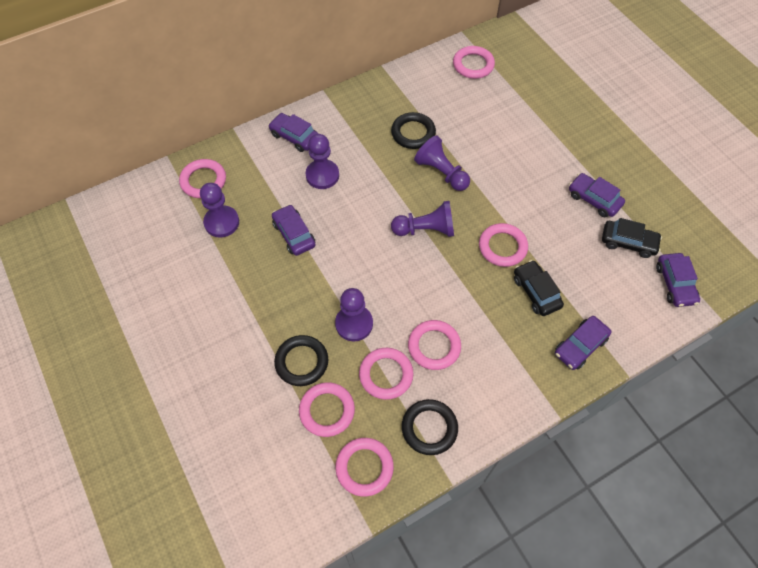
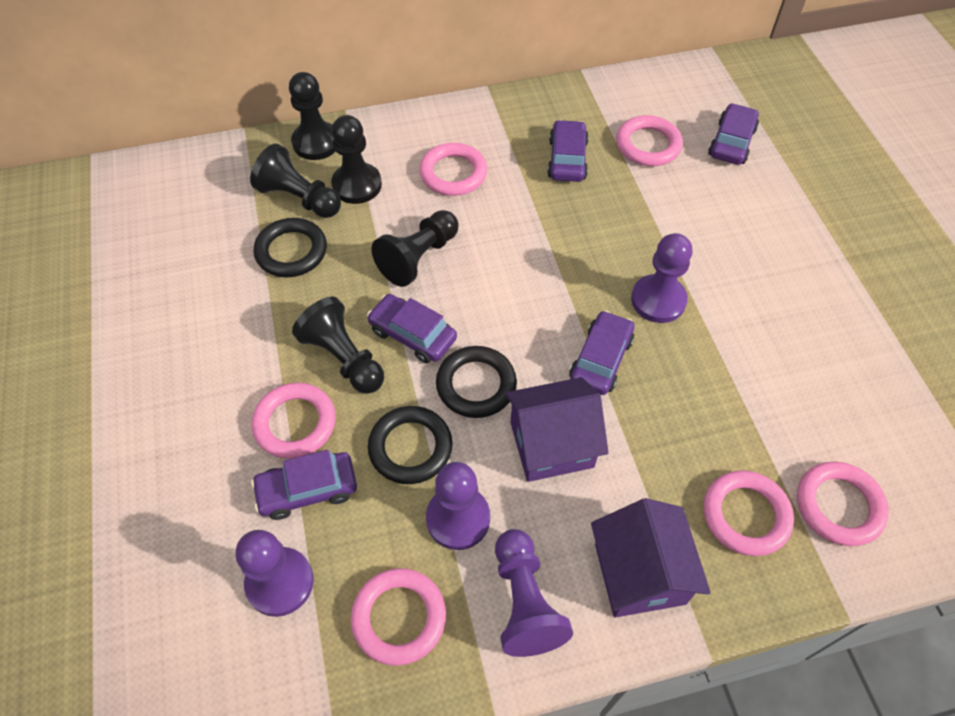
black car: [514,260,564,316] [602,218,662,258] = 2 -> none = 0
black pawn: none = 0 -> [250,144,341,218] [289,72,336,160] [292,296,384,394] [331,115,382,204] [372,210,459,287] = 5
pink ring: [179,159,226,198] [299,382,355,437] [335,438,394,497] [359,348,414,400] [408,320,461,370] [453,46,495,79] [479,223,528,267] = 7 -> [252,383,336,459] [351,568,446,666] [419,143,487,196] [616,115,683,166] [703,470,794,556] [797,462,889,546] = 6
purple house: none = 0 -> [505,377,609,482] [591,498,711,618] = 2
purple pawn: [200,183,239,238] [306,134,339,189] [335,288,373,341] [391,201,454,237] [414,135,470,191] = 5 -> [236,530,314,617] [426,462,490,550] [495,529,573,657] [631,233,692,323] = 4

